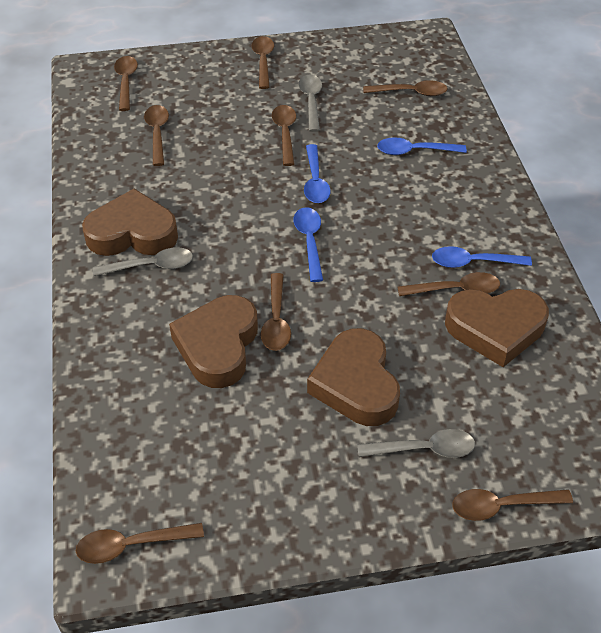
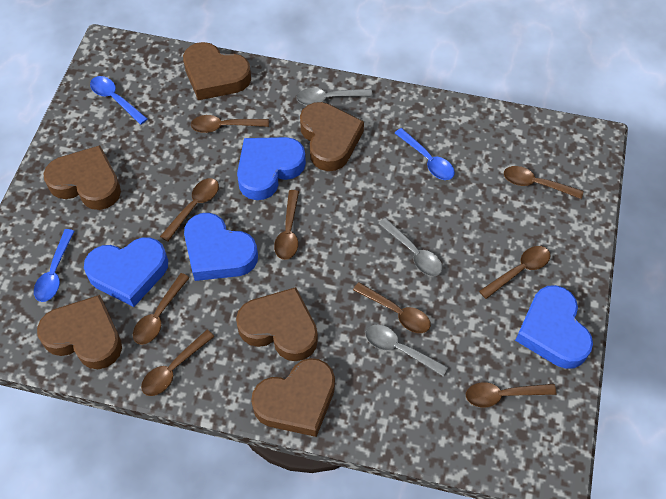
blue heart: none = 0 -> [84,237,168,307] [184,213,258,281] [237,137,306,200] [515,285,593,369] = 4
blue spoon: [294,207,323,282] [304,144,331,203] [377,137,467,155] [432,246,532,268] = 4 -> [34,229,75,302] [90,76,147,125] [395,128,455,180] = 3
brown heart: [82,189,178,256] [169,295,258,388] [307,328,400,426] [445,289,549,367] = 4 -> [37,295,122,369] [44,145,121,210] [183,42,251,100] [236,287,318,361] [251,358,335,437] [300,102,364,171] = 6

